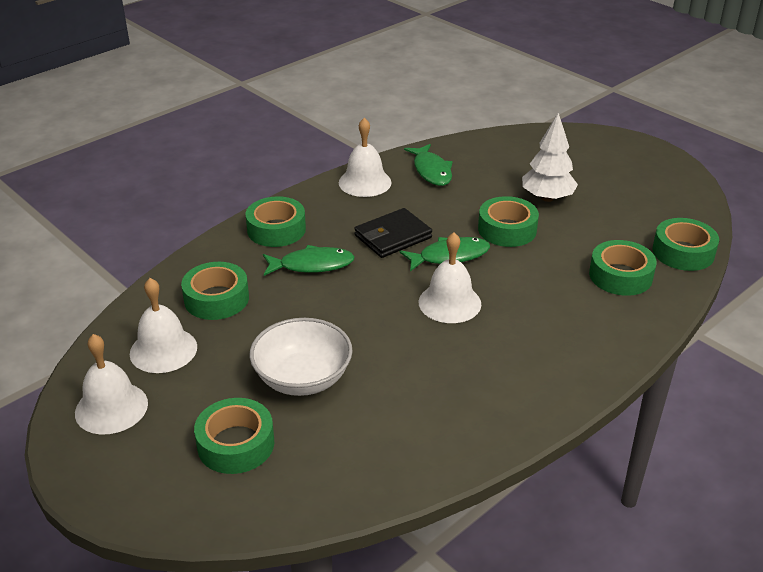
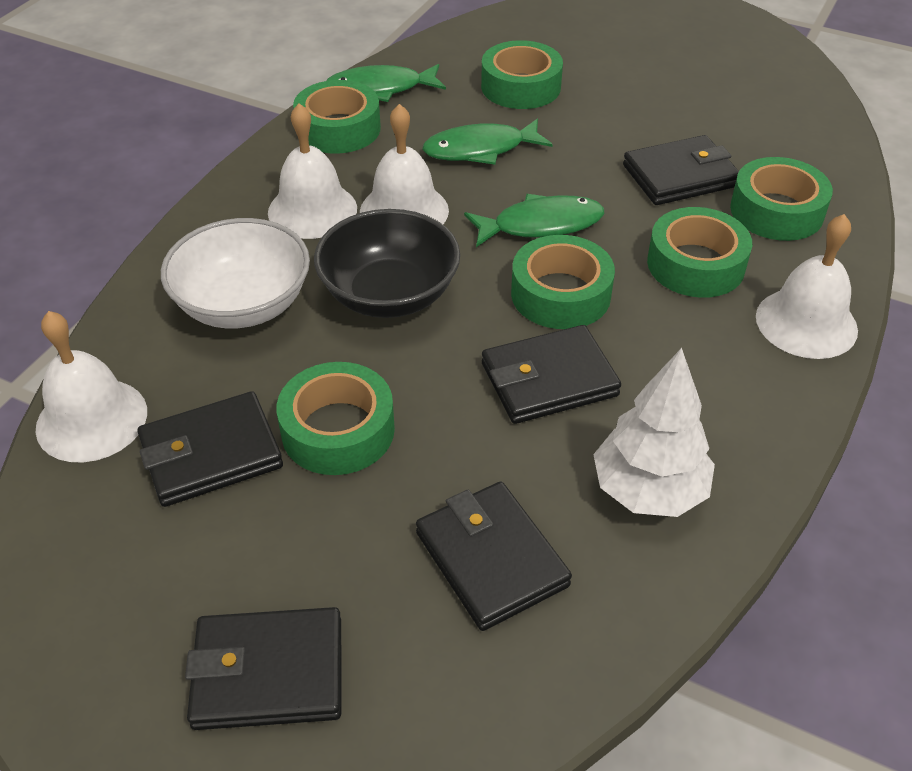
black bowl: none = 0 -> [314,209,460,318] = 1
black wallet: [354,208,432,258] = 1 -> [137,391,283,507] [185,607,341,730] [416,482,572,631] [482,325,621,424] [623,135,739,205] = 5

